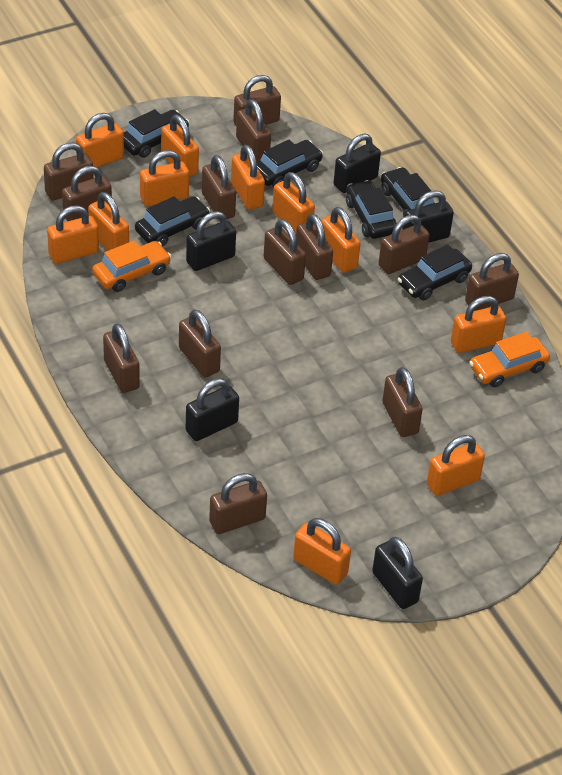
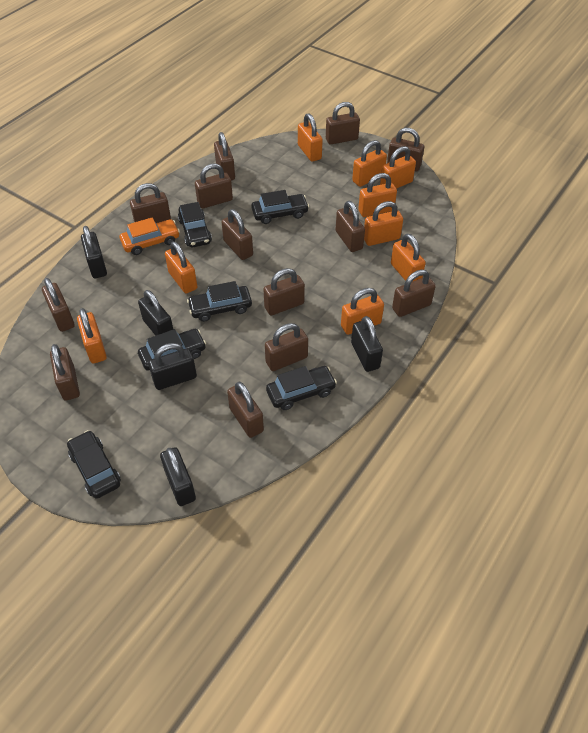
orange car: [92,240,171,292] [469,332,550,387] = 2 -> [120,218,180,255] = 1
orange padlock: [47,205,99,264] [76,113,124,167] [88,192,129,251] [140,150,189,207] [161,115,199,177] [231,145,265,210] [272,172,315,234] [293,518,351,585] [321,207,361,273] [427,435,485,496] [451,296,506,353] = 11 -> [77,308,107,363] [165,242,197,294] [298,113,323,162] [341,288,384,335] [352,140,387,187] [358,173,397,217] [364,201,403,246] [380,146,416,189] [391,234,426,282] = 9

